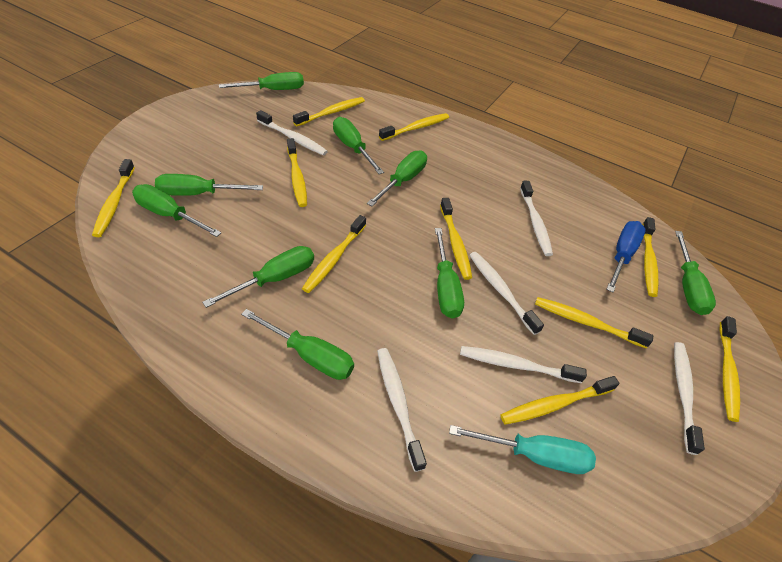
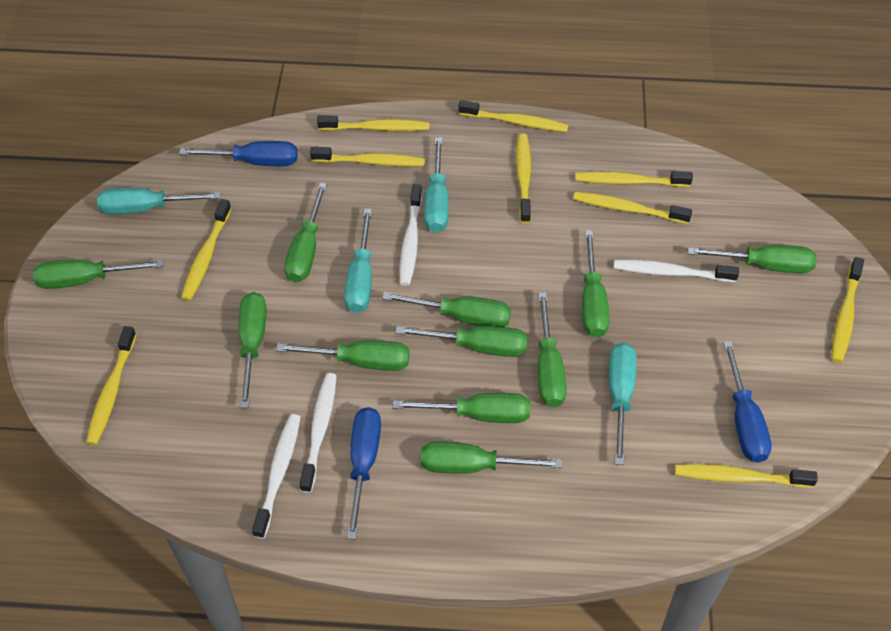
blue screwdriver: [606,221,646,292] = 1 -> [179,141,298,166] [347,407,381,539] [723,341,772,463] = 3
green screwdriver: [132,184,221,237] [155,174,263,196] [202,246,314,308] [219,72,304,90] [241,309,354,380] [333,117,384,174] [367,150,427,206] [435,228,464,319] [675,231,716,315] = 9 -> [33,259,164,289] [239,292,267,408] [276,340,409,371] [284,183,327,282] [382,292,511,327] [392,393,530,423] [395,326,528,357] [421,442,563,474] [538,292,567,408] [582,231,609,338] [688,245,817,274] = 11
turquoise screwdriver: [449,425,596,474] = 1 -> [97,188,221,214] [344,209,372,313] [424,137,449,233] [609,343,637,465] = 4
white toothbrush: [256,110,328,155] [377,348,427,472] [460,346,587,383] [469,252,544,335] [520,181,553,256] [674,342,705,455] = 6 -> [252,414,301,539] [299,373,337,493] [400,184,422,286] [614,260,739,282] = 4

